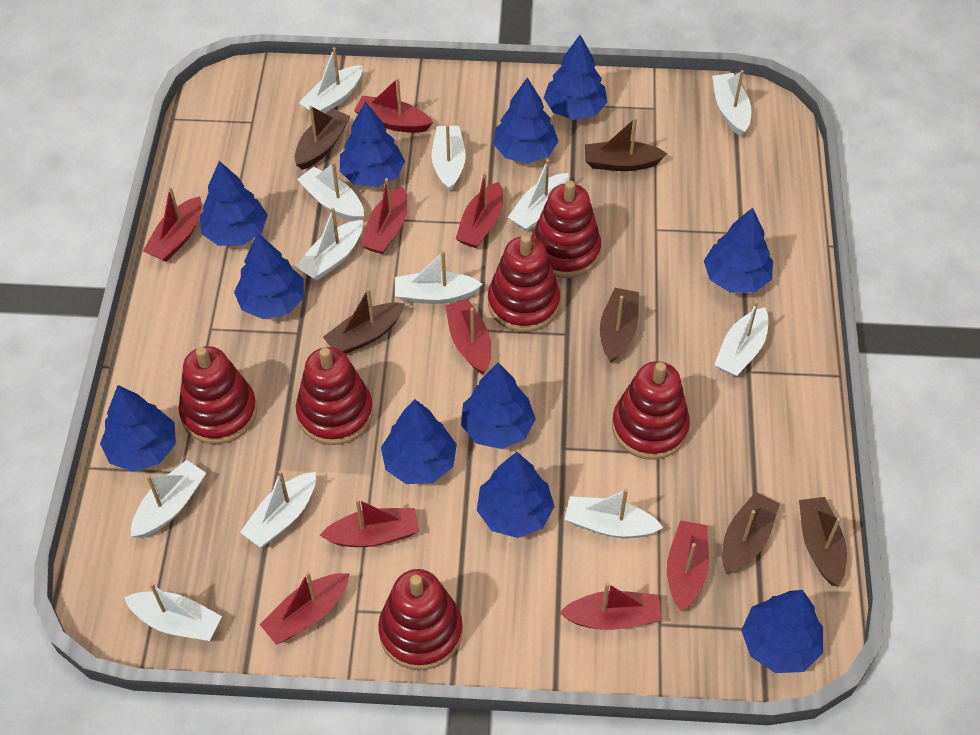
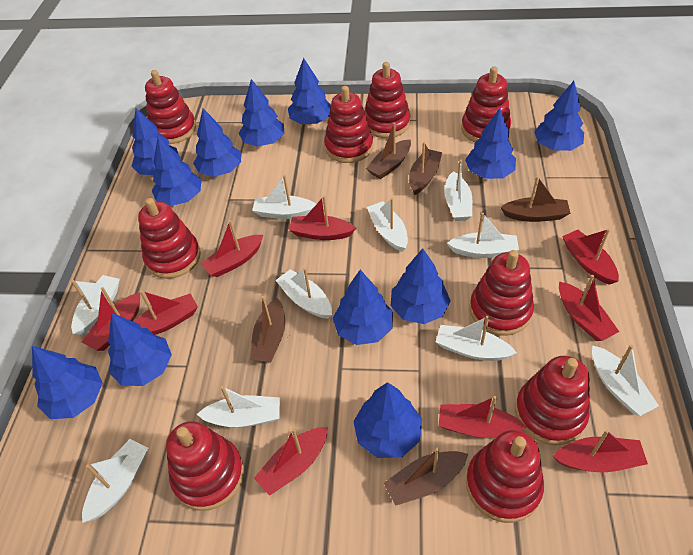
blue tree: [100,385,176,472] [200,161,268,246] [234,233,304,319] [340,102,405,187] [381,399,457,484] [461,363,536,449] [477,452,555,538] [493,77,559,163] [544,35,608,120] [704,208,773,293] [741,590,823,673] = 11 -> [32,346,103,419] [108,313,172,386] [132,108,179,175] [152,136,201,206] [193,108,241,177] [238,79,284,147] [288,58,331,124] [332,270,393,345] [353,382,422,458] [391,248,451,324] [465,108,516,179] [534,81,584,151] = 12
brown boat: [295,106,350,170] [323,288,405,354] [585,117,667,171] [600,288,639,363] [722,492,780,574] [799,497,847,587] = 6 -> [250,296,285,362] [366,122,411,179] [384,447,468,506] [409,142,442,195] [500,176,570,222] = 5
red stacking toy: [178,346,257,444] [296,347,373,445] [378,569,463,670] [488,234,560,332] [531,180,601,278] [612,361,690,460] = 6 -> [138,198,201,279] [145,70,196,144] [166,421,244,511] [324,86,373,163] [364,62,410,138] [461,66,511,142] [466,430,544,523] [470,250,534,336] [515,356,590,445] = 9
white boat: [124,583,222,641] [131,460,206,538] [240,471,316,547] [296,208,363,280] [297,162,364,221] [299,47,363,113] [395,251,483,304] [432,124,466,192] [508,159,569,231] [565,489,664,538] [712,70,751,136] [714,301,769,377] = 12 -> [71,275,120,335] [82,439,148,523] [197,386,280,427] [252,175,316,219] [275,268,332,319] [367,198,408,252] [436,316,517,361] [444,160,472,221] [447,212,519,258] [592,345,659,416] = 10

